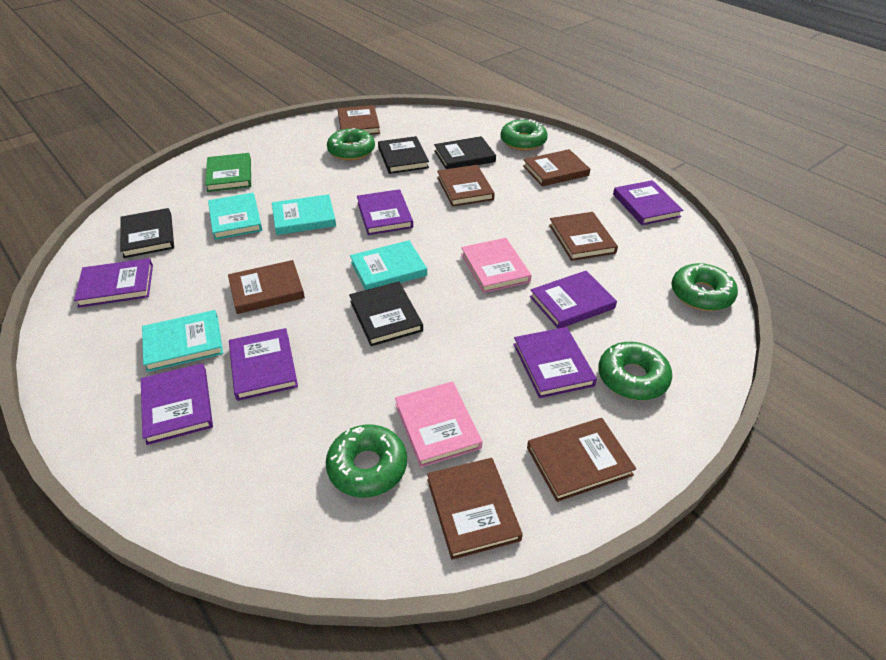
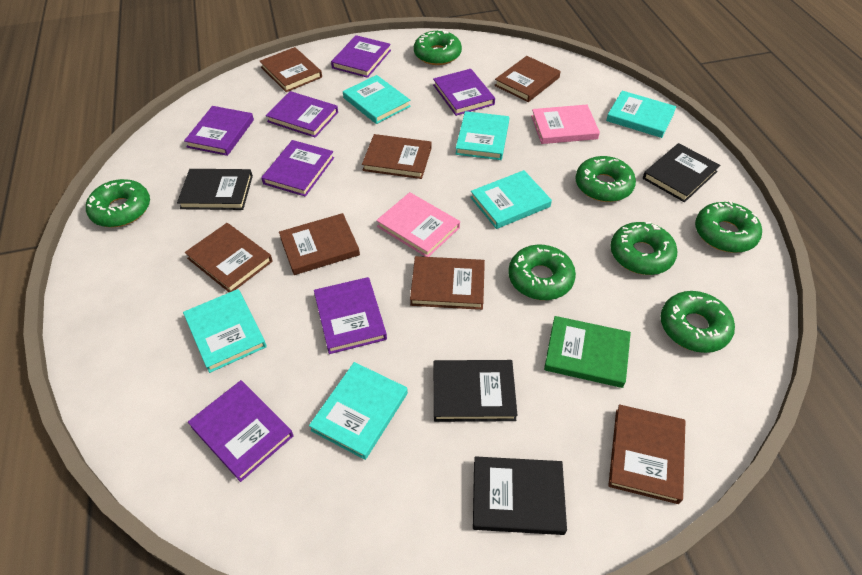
green donut: [326,425,407,497] [327,128,375,160] [501,118,548,151] [598,342,672,400] [671,263,738,311] = 5 -> [86,179,150,227] [414,30,462,65] [508,245,576,300] [575,156,636,202] [611,222,677,275] [661,291,735,353] [695,201,762,253] = 7
turquoise book: [142,310,223,372] [208,193,262,240] [272,194,336,235] [350,240,427,290] = 4 -> [183,289,266,373] [309,362,408,460] [343,75,411,124] [455,111,509,160] [470,170,552,229] [606,91,677,138] = 6

